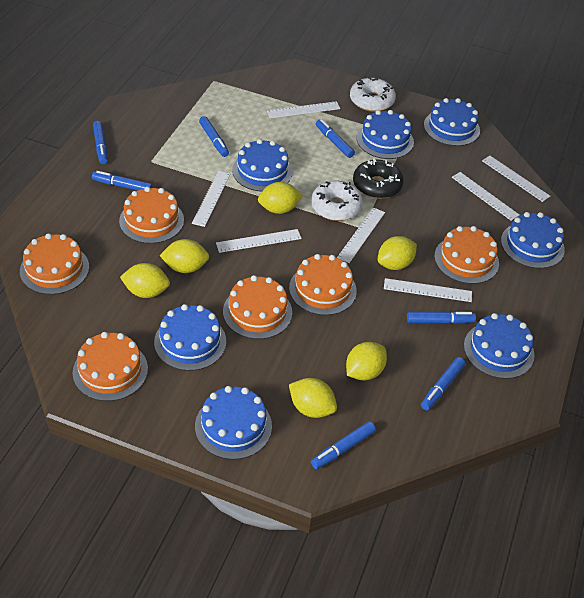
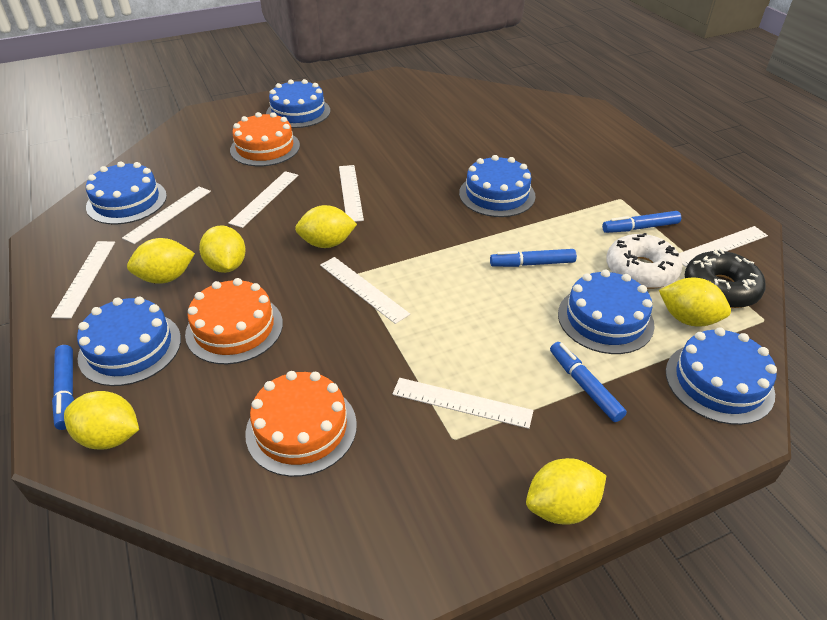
blue cake: [154,304,226,371] [195,386,272,460] [232,139,293,192] [357,110,414,159] [424,98,480,146] [464,313,534,379] [501,212,565,269] = 7 -> [77,297,181,386] [86,161,167,225] [266,79,330,128] [459,155,536,217] [558,269,655,354] [666,327,777,425] = 6
blue marker: [92,171,153,191] [93,121,108,164] [199,116,229,157] [311,421,376,469] [316,119,355,158] [407,311,476,324] [421,357,465,410] = 7 -> [52,345,74,430] [490,249,577,267] [550,342,627,422] [602,211,681,233] = 4
orange cake: [20,233,89,295] [73,332,148,401] [119,187,184,244] [223,275,292,339] [289,254,357,315] [434,226,499,284] = 6 -> [185,278,283,364] [230,112,300,166] [245,371,357,477] = 3
white donut: [311,180,363,221] [350,77,396,112] = 2 -> [606,233,683,289] = 1

